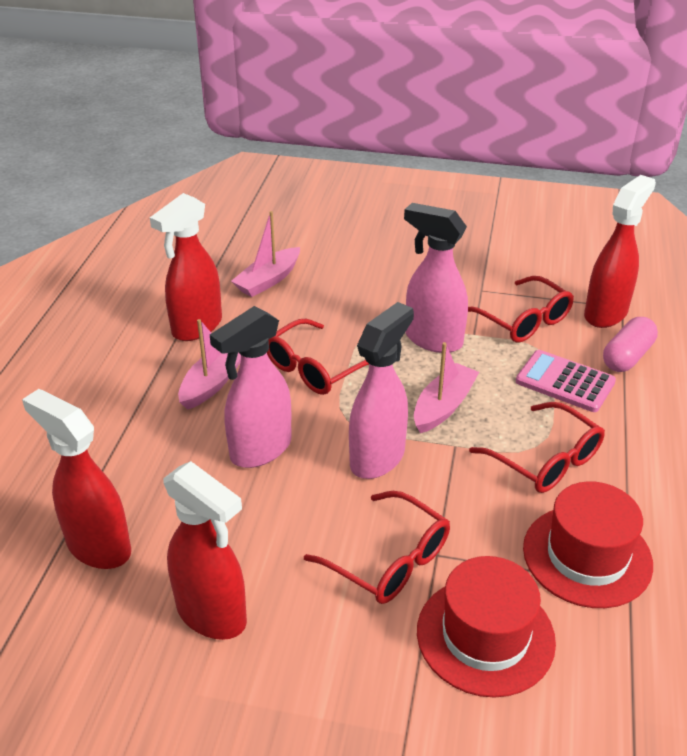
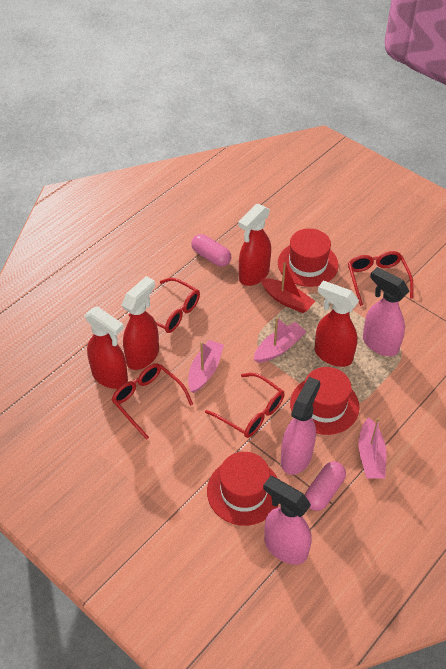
pink calculator: [516,350,616,412] = 1 -> none = 0
pink capsule: [603,317,658,372] = 1 -> [191,234,231,267] [305,462,346,511] = 2
red boat: none = 0 -> [260,262,315,313] = 1
red hat: [417,556,556,698] [523,481,653,608] = 2 -> [207,452,279,526] [278,228,338,287] [290,367,359,435] = 3

